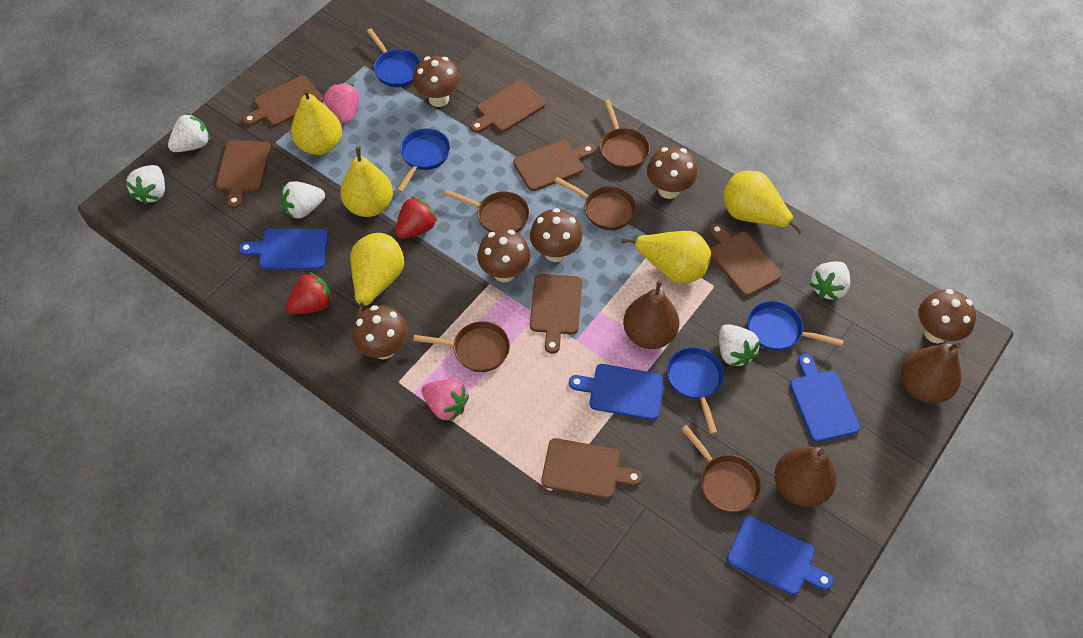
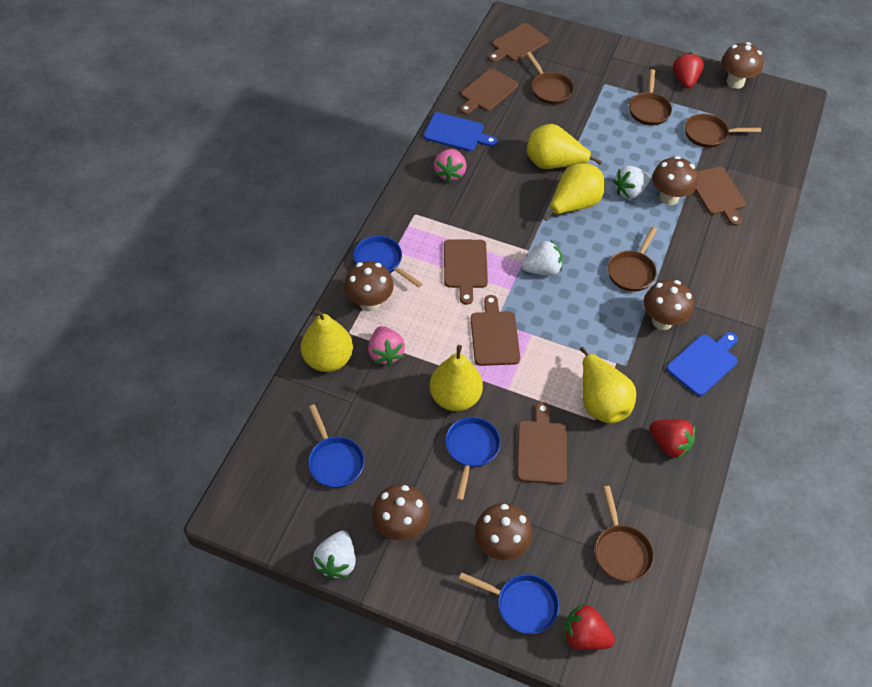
blue cutting board: [239,229,328,269] [569,364,664,420] [727,516,833,595] [790,354,860,442] = 4 -> [423,112,497,151] [666,332,738,396] = 2
brown cutting board: [216,140,271,208] [243,76,323,126] [470,80,545,133] [513,140,595,191] [530,274,582,354] [541,438,642,499] [709,223,782,296] = 7 -> [444,239,488,305] [460,68,518,115] [471,295,520,366] [488,23,549,62] [517,402,567,484] [695,167,746,226] = 6
brown pear: [623,280,679,349] [774,446,837,507] [901,343,961,404] = 3 -> none = 0
red strawberry: [286,272,332,314] [395,197,437,239] = 2 -> [563,604,615,650] [649,419,695,459] [673,52,704,88] = 3
white strawberry: [125,165,165,204] [168,113,210,152] [281,181,325,219] [719,324,760,367] [810,261,850,300] = 5 -> [313,531,356,579] [522,241,563,276] [613,166,650,199] = 3

